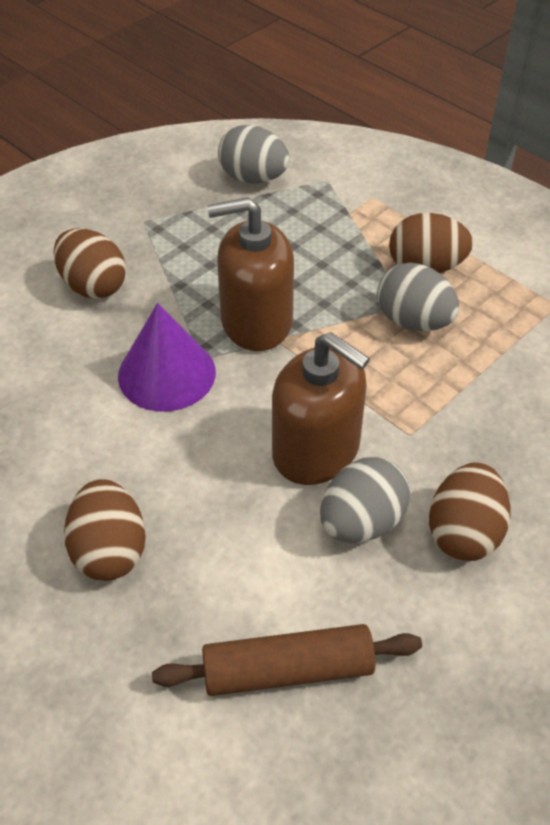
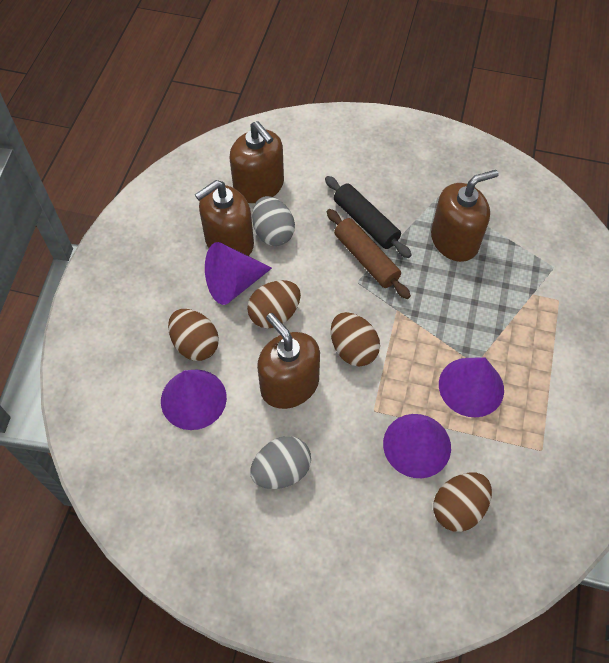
black rolling pin: none = 0 -> [325,176,412,258] = 1
brown soap dispenser: [207,197,294,351] [272,332,370,485] = 2 -> [195,180,254,256] [230,121,284,203] [257,313,320,409] [431,170,498,262] = 4
grey egg: [218,125,290,183] [320,457,410,543] [377,262,459,331] = 3 -> [250,436,311,489] [252,196,295,246] = 2
purple cone: [118,303,216,412] = 1 -> [161,370,227,430] [205,242,272,305] [383,414,451,478] [439,357,504,417] = 4

